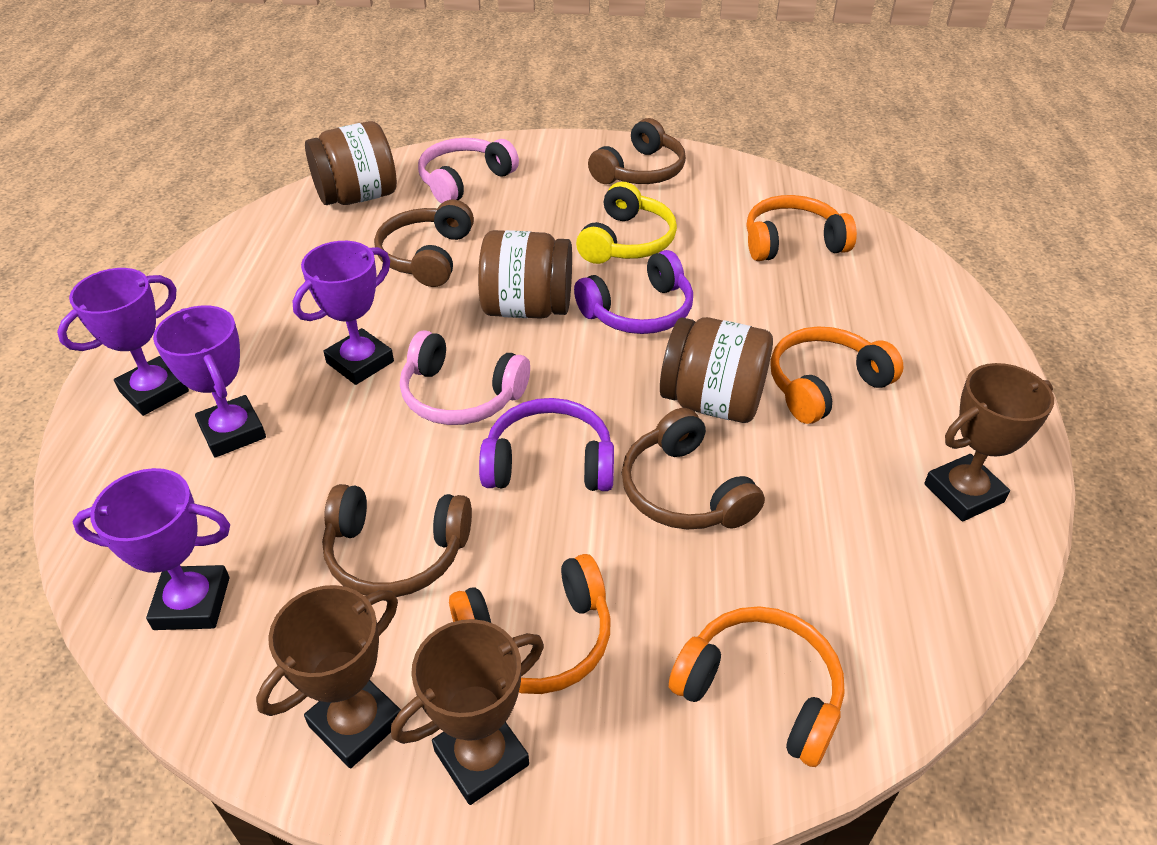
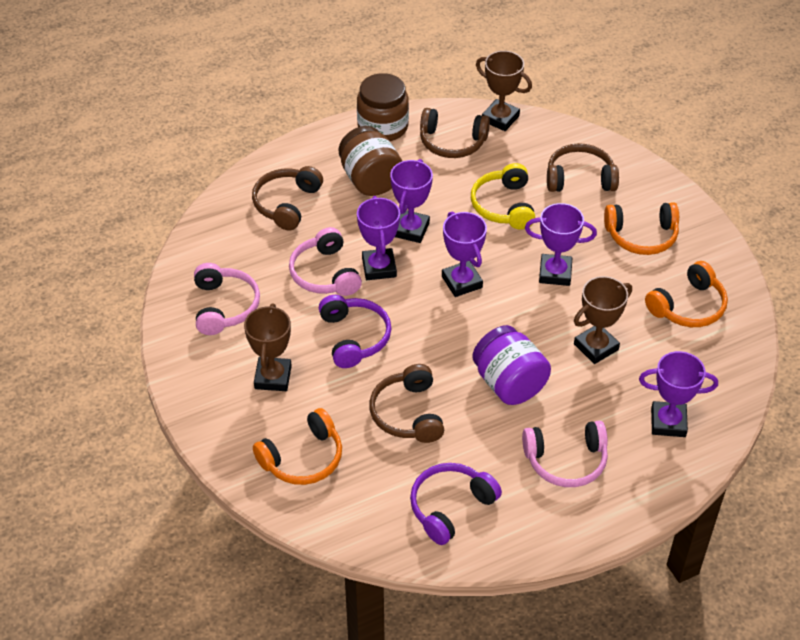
brown jar: [305,121,397,205] [478,230,572,319] [660,317,773,423] = 3 -> [339,126,402,196] [357,73,409,141] = 2
orange headphones: [449,554,611,694] [669,606,844,767] [747,195,857,261] [770,326,904,424] = 4 -> [253,408,342,485] [604,202,679,255] [645,261,728,327] = 3
pink headphones: [400,331,530,425] [418,138,519,203] = 2 -> [194,263,260,335] [289,227,362,296] [522,421,608,487] = 3
purple jar: none = 0 -> [472,325,551,405] = 1
purple trophy: [57,268,189,416] [73,468,230,630] [153,306,266,458] [293,241,394,385] = 4 -> [357,196,400,280] [390,159,433,243] [442,212,487,297] [525,203,597,286] [639,351,718,437] = 5

